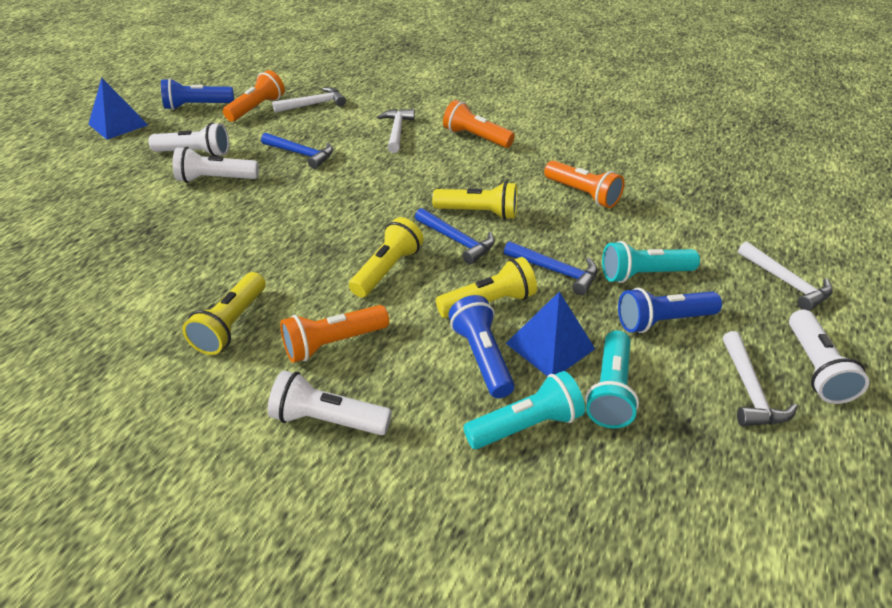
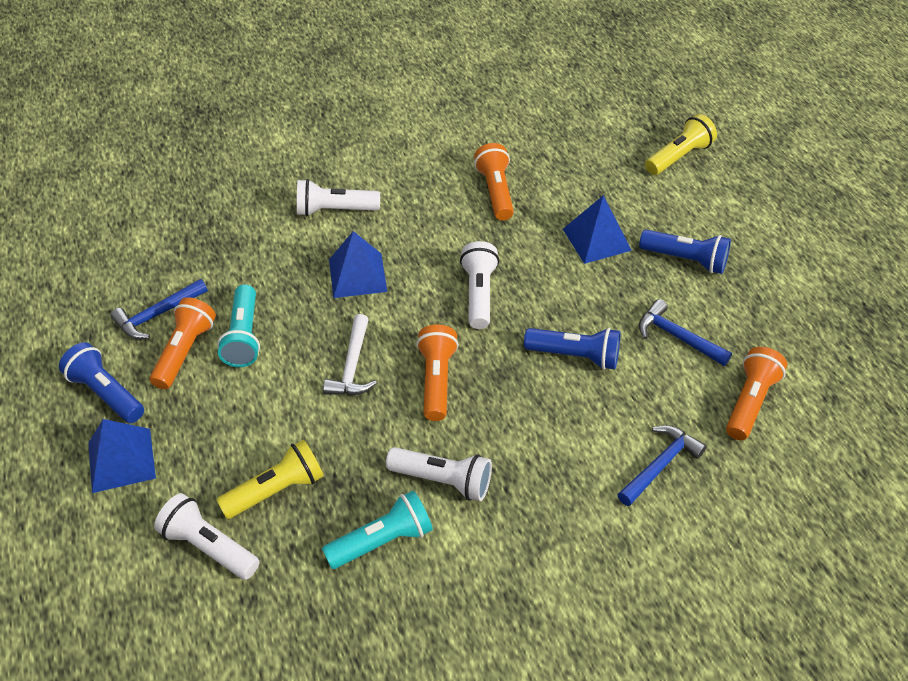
blue pyramid: [89,78,148,140] [506,292,595,376] = 2 -> [88,419,156,493] [329,231,387,298] [563,195,632,264] = 3
turquoise flashlight: [463,371,585,449] [585,330,639,428] [602,241,700,283] = 3 -> [217,284,260,367] [322,490,433,569] = 2
white hammer: [272,87,346,113] [377,109,415,153] [723,331,798,426] [738,241,833,311] = 4 -> [323,314,377,395] = 1
yellow flashlight: [182,272,266,355] [349,217,424,298] [432,181,518,220] [436,257,537,318] = 4 -> [217,439,324,519] [645,114,717,175] = 2

